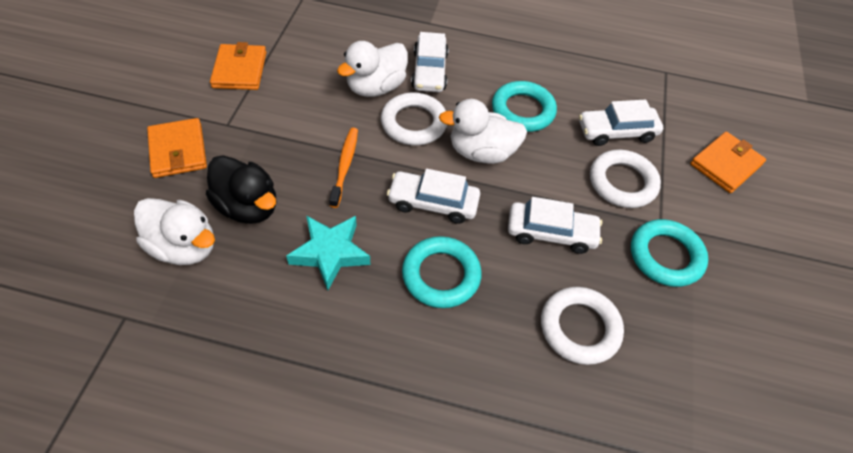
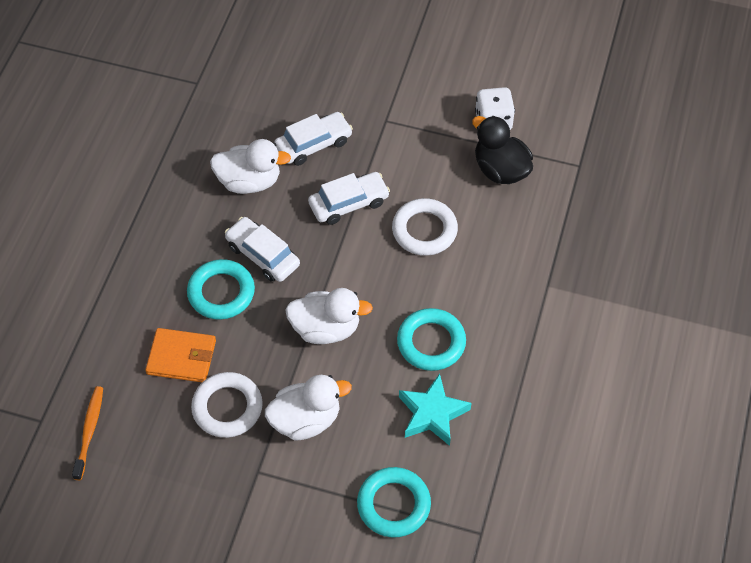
orange wallet: [147,118,207,178] [210,42,266,90] [690,132,766,193] = 3 -> [145,328,216,382] = 1
white car: [387,169,480,224] [411,32,449,92] [508,197,602,254] [579,100,663,146] = 4 -> [225,217,300,282] [274,112,353,166] [308,172,390,225] = 3
white dice: none = 0 -> [475,87,515,130] = 1
white ring: [381,92,447,146] [541,287,624,365] [590,149,661,208] = 3 -> [191,372,263,438] [392,198,458,256] = 2

